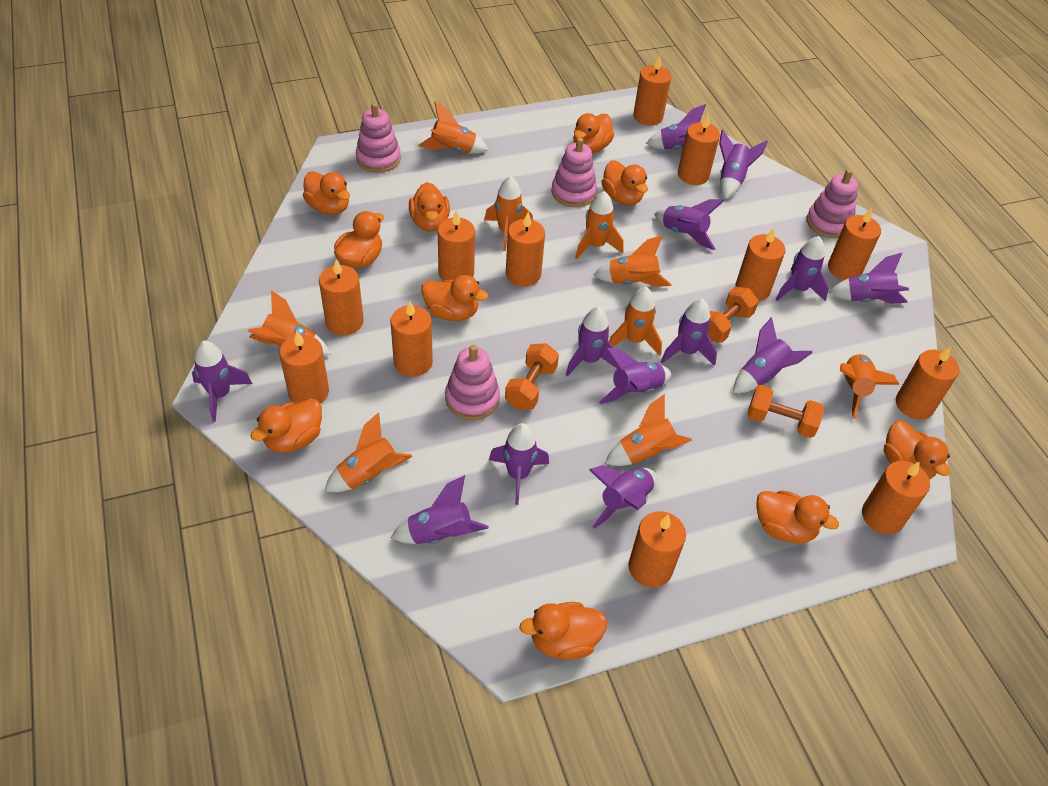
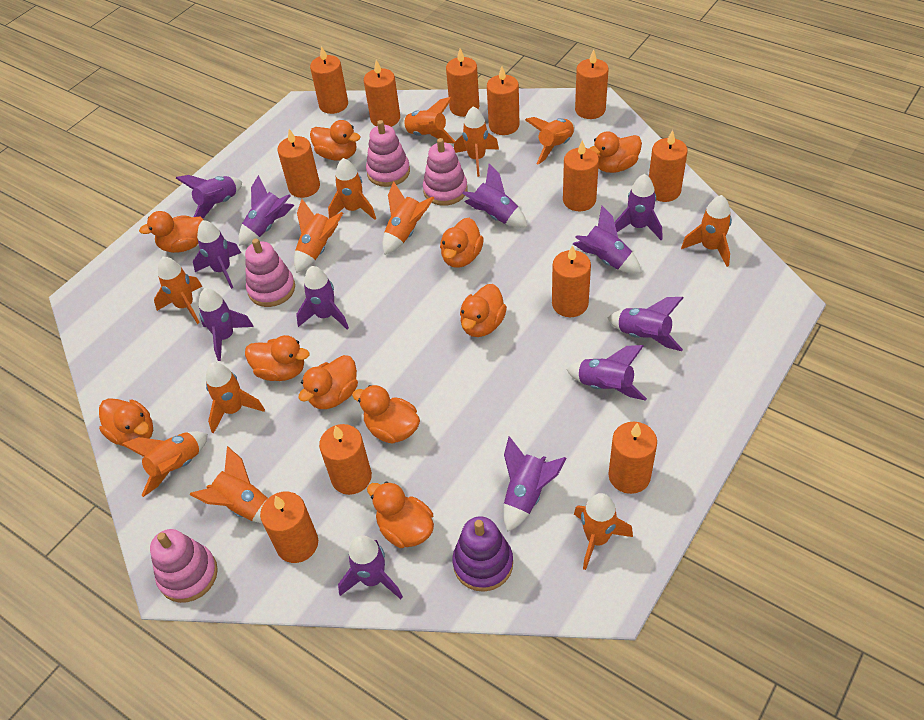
orange dumbbell: [505,343,559,410] [708,287,759,343] [747,385,824,438] = 3 -> none = 0
orange rocket: [248,290,331,356] [325,412,413,492] [418,102,488,154] [484,176,533,251] [575,191,624,259] [594,235,672,287] [605,394,692,466] [609,287,662,356] [840,353,899,419] = 9 -> [121,431,208,497] [154,257,202,324] [190,446,268,524] [206,362,265,434] [294,199,343,273] [328,158,376,220] [382,181,434,255] [398,97,455,143] [454,106,499,177] [525,117,575,165] [574,493,633,570] [681,195,732,267] = 12
purple rocket: [192,341,252,422] [391,475,489,544] [489,423,549,505] [566,307,619,376] [589,465,657,529] [599,348,672,404] [646,104,706,150] [654,199,724,250] [661,299,717,366] [719,130,768,199] [733,317,813,393] [776,236,829,301] [829,253,909,304] = 13 -> [176,175,242,218] [193,220,241,289] [199,288,254,361] [239,175,294,246] [296,266,349,329] [338,535,403,599] [462,164,527,228] [503,436,566,532] [566,345,647,401] [573,206,641,274] [608,297,684,351] [615,174,662,240] = 12
purple stacking toy: none = 0 -> [452,516,513,592] = 1

